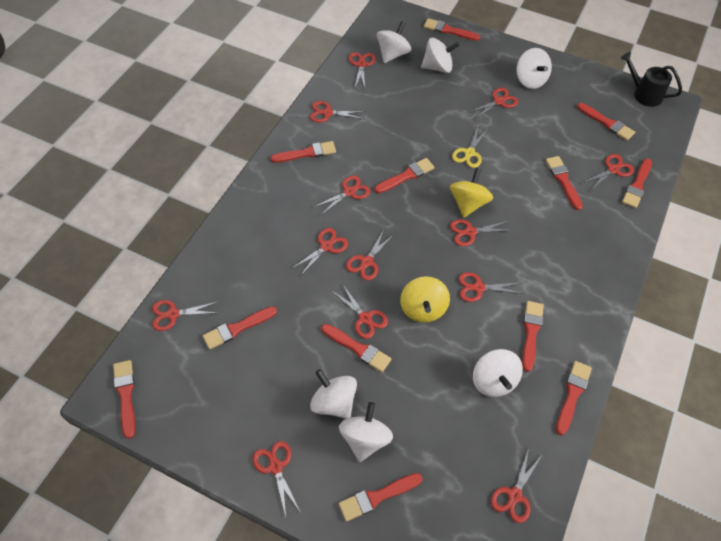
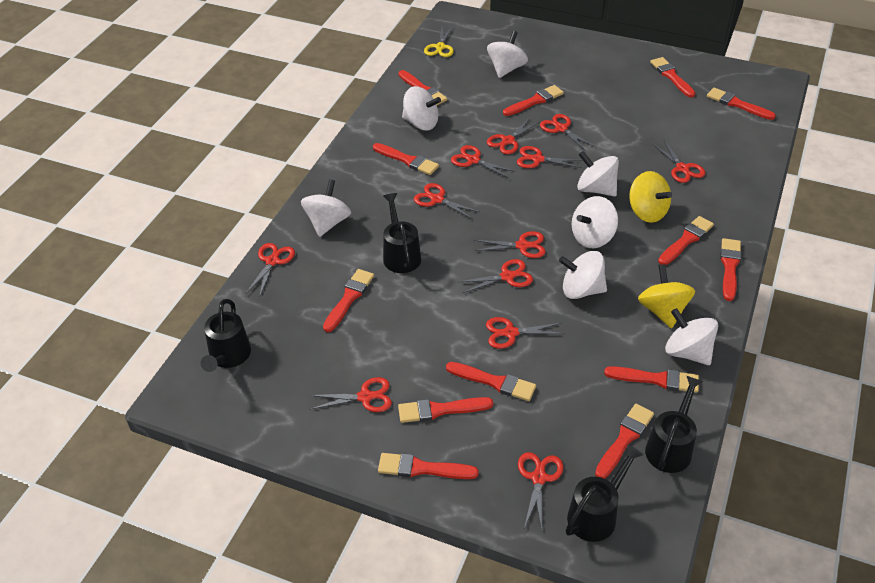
black watering can: [620,52,682,107] = 1 -> [201,299,251,372] [383,193,421,273] [566,444,643,542] [645,376,703,473] = 4
red brush: [113,360,135,439] [203,306,277,349] [270,141,336,163] [321,324,391,372] [339,473,423,522] [375,158,435,193] [424,18,480,41] [522,301,544,372] [546,156,583,210] [556,361,592,435] [577,103,635,141] [622,159,652,208] = 12 -> [323,269,374,332] [373,143,439,175] [378,453,479,479] [398,70,447,105] [398,397,493,423] [446,362,536,401] [503,85,564,116] [595,404,654,479] [604,366,699,393] [650,57,695,98] [658,216,714,265] [707,88,776,120] [720,238,741,301] = 13
red scissors: [152,300,218,331] [253,441,300,516] [291,228,348,275] [310,101,366,123] [314,175,370,216] [332,284,388,339] [346,230,394,280] [348,52,376,88] [450,219,513,246] [459,272,524,302] [467,88,518,120] [491,448,543,523] [582,154,634,191] = 13 -> [246,243,295,295] [309,377,392,412] [414,183,480,219] [451,145,515,178] [459,259,533,293] [474,231,546,258] [486,317,565,349] [487,118,539,154] [517,146,583,168] [518,452,563,529] [540,114,595,151] [653,140,705,183] = 12
white spinning top: [310,369,357,419] [339,402,393,462] [377,21,411,63] [421,38,459,73] [473,349,523,397] [516,48,552,89] = 6 -> [301,179,351,237] [402,86,441,131] [487,31,528,78] [559,251,607,299] [572,196,618,248] [577,151,619,196] [665,308,718,365] = 7

